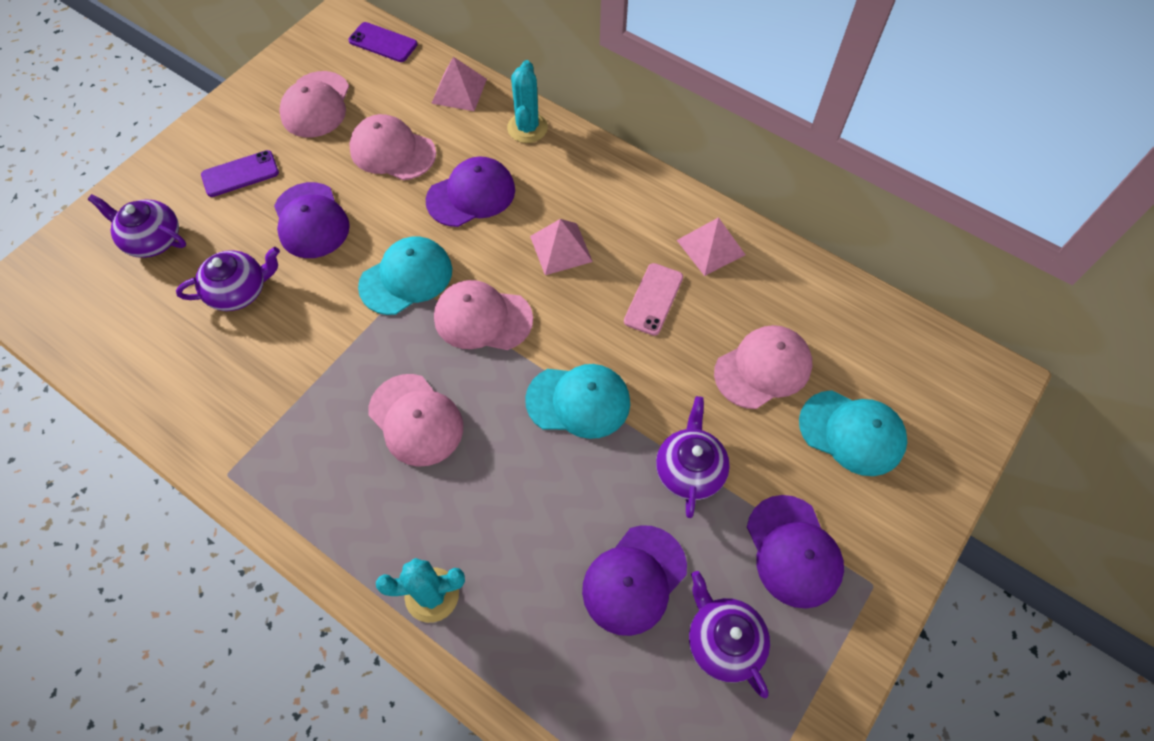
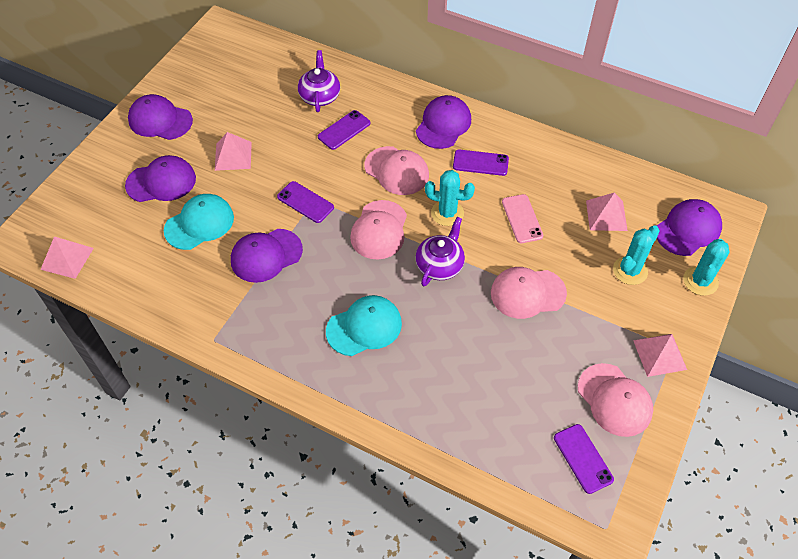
pink cap: [279,71,349,137] [349,114,436,180] [368,374,463,467] [434,280,533,350] [714,325,812,409] = 5 -> [350,200,407,260] [364,146,429,195] [491,267,567,319] [578,363,653,437] = 4
pink pyramid: [431,57,487,111] [530,219,593,275] [677,217,746,276] = 3 -> [40,237,94,279] [215,132,252,171] [586,192,628,231] [633,334,687,377] = 4
purple cap: [274,182,350,258] [426,156,515,227] [582,525,687,636] [747,495,844,609] = 4 -> [125,155,196,202] [128,94,193,140] [231,229,303,283] [416,95,471,149] [657,199,722,256] = 5
purple phone: [201,150,279,197] [348,22,417,62] = 2 -> [277,181,334,223] [318,110,371,150] [453,149,509,176] [554,424,614,494] = 4
purple teapot: [88,194,186,258] [176,247,280,311] [656,396,730,518] [689,571,770,698] = 4 -> [298,50,340,112] [416,217,465,286] = 2
turquoise cactus: [376,558,465,623] [507,60,548,143] = 2 -> [425,170,475,226] [613,225,659,285] [683,239,729,296] = 3
turquoise cap: [358,237,452,315] [525,364,630,439] [799,390,907,476] = 3 -> [164,194,234,250] [326,295,402,356] = 2

